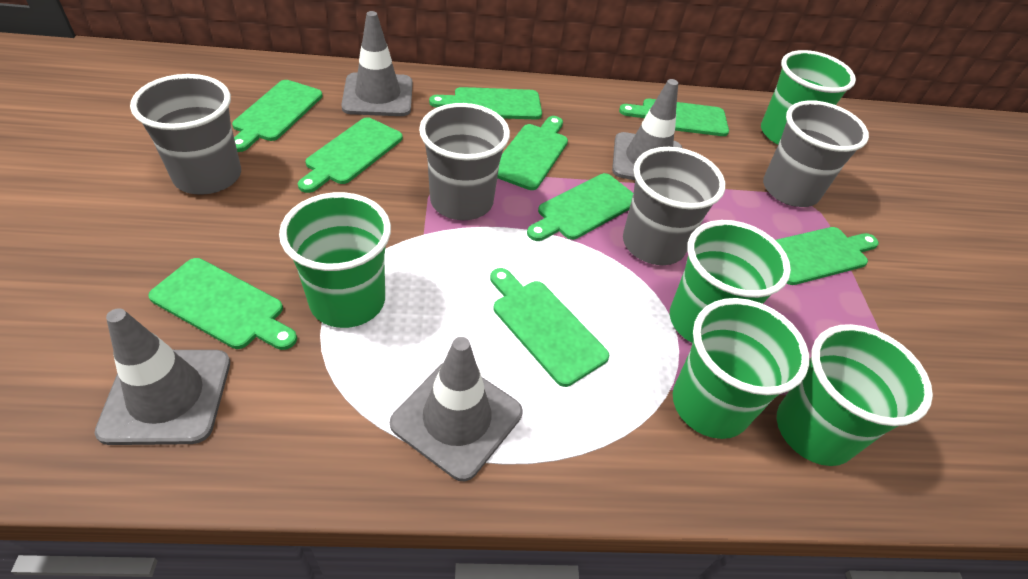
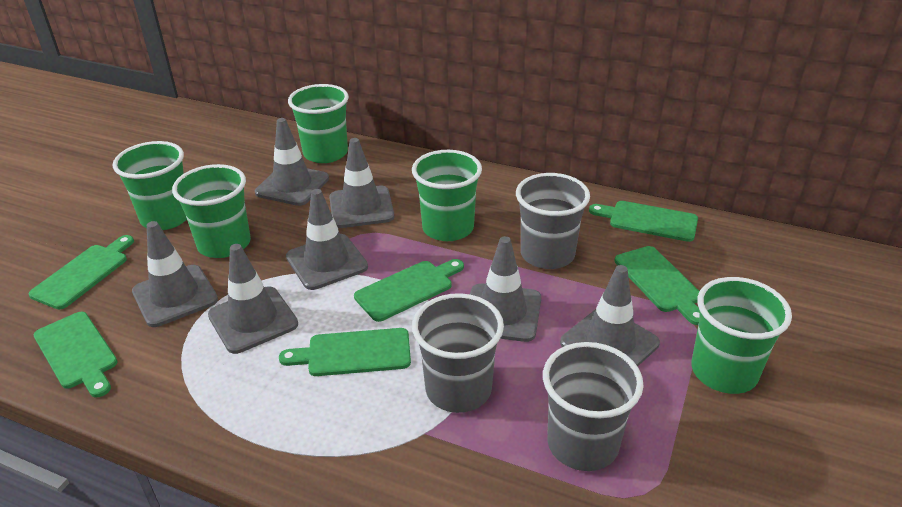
green cutting board: [148,258,297,350] [232,80,323,152] [298,117,403,193] [429,87,542,119] [490,268,609,387] [497,116,568,190] [527,173,633,241] [619,99,729,136] [775,227,879,285] = 9 -> [28,235,134,309] [34,312,117,397] [279,328,411,376] [354,259,464,322] [589,201,698,242] [614,246,700,325] = 6
grey cup: [130,74,241,195] [419,103,510,220] [623,147,725,265] [763,100,869,207] = 4 -> [412,293,504,413] [516,173,590,269] [543,342,644,471] = 3
grey traffic cone: [94,308,230,445] [341,11,413,116] [390,337,522,481] [612,79,682,180] = 4 -> [132,221,218,327] [208,244,298,354] [255,118,329,206] [286,189,368,290] [329,138,394,228] [470,236,541,342] [560,265,660,367] = 7

